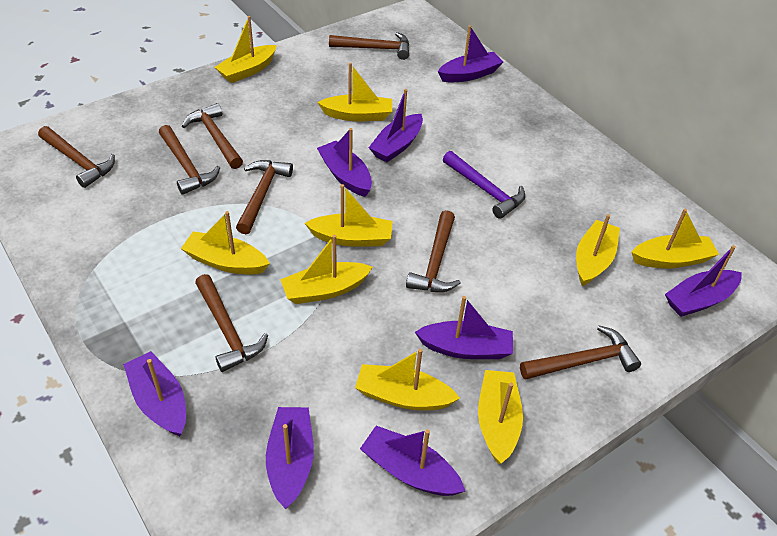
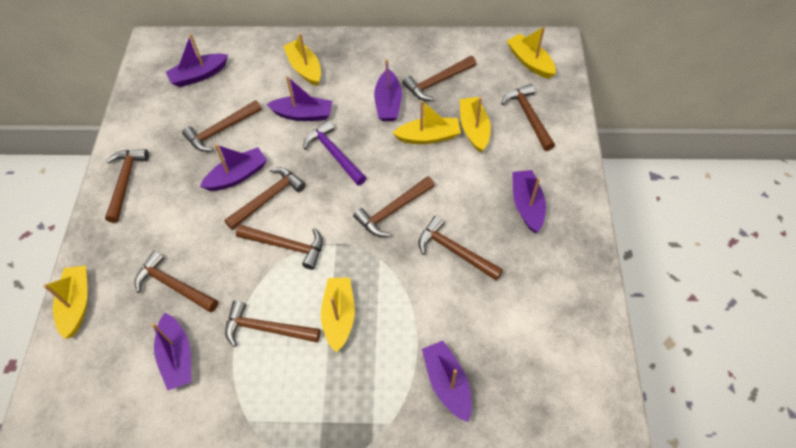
brown hammer: [38,126,115,188] [159,125,220,195] [182,103,243,169] [195,274,268,372] [236,160,293,234] [329,32,409,60] [406,210,461,292] [520,325,641,380] = 8 -> [105,149,149,223] [134,251,218,312] [182,100,262,152] [224,167,306,230] [225,300,321,347] [236,225,323,270] [353,176,435,237] [403,56,476,101] [418,216,503,281] [501,84,555,151] = 10
purple boat: [123,351,186,436] [266,407,313,509] [317,128,372,197] [360,426,465,496] [369,89,423,162] [415,296,513,359] [438,25,503,82] [665,245,742,317] = 8 -> [151,313,191,391] [166,34,228,87] [200,144,267,191] [266,76,332,121] [374,59,402,121] [422,341,472,422] [512,170,546,233] = 7
yellow boat: [181,211,270,275] [215,16,277,83] [280,235,373,304] [305,184,393,247] [317,63,392,121] [355,349,460,410] [478,370,523,464] [576,214,620,286] [631,209,719,269] = 9 -> [43,265,88,339] [283,33,321,86] [321,278,355,353] [393,100,461,144] [460,97,491,153] [507,26,556,79] = 6

